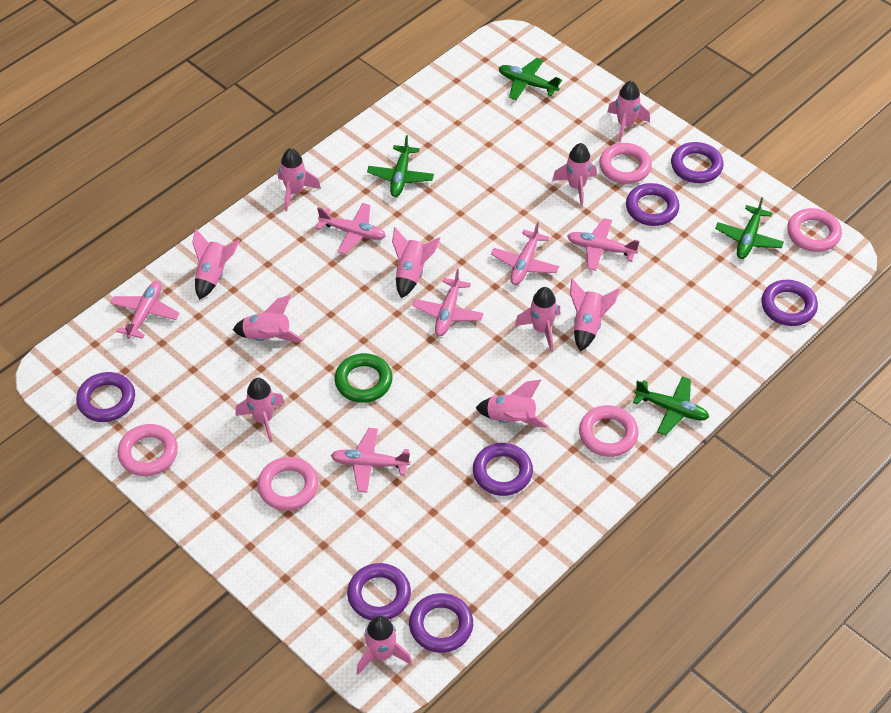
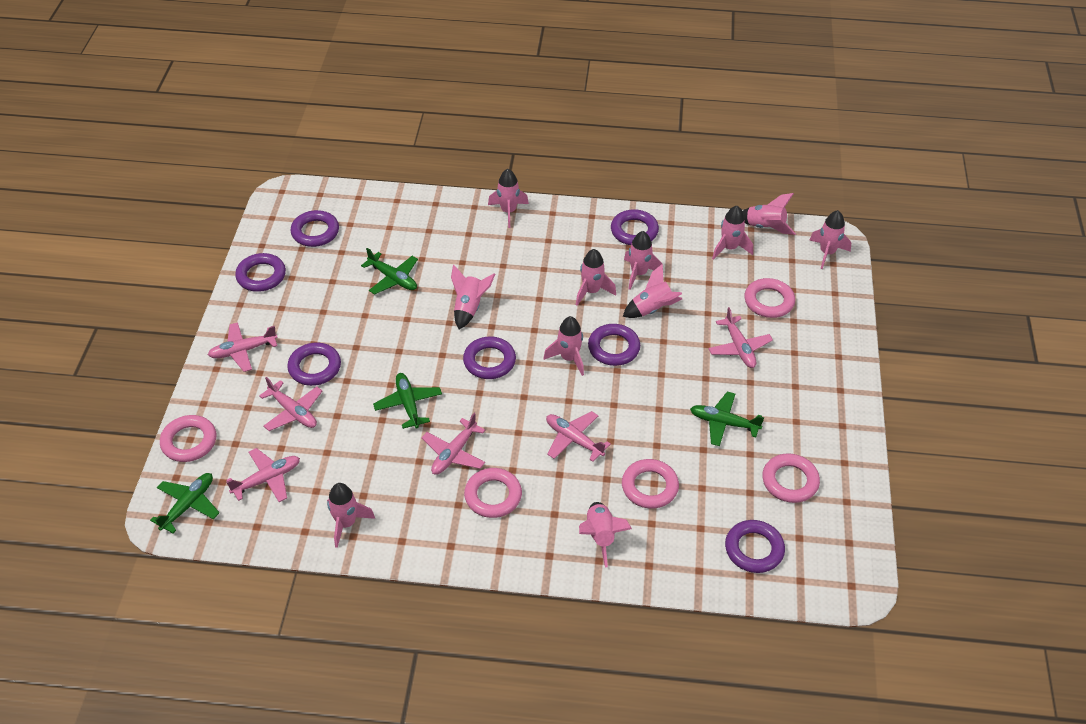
green ring: [335,353,392,403] = 1 -> none = 0

